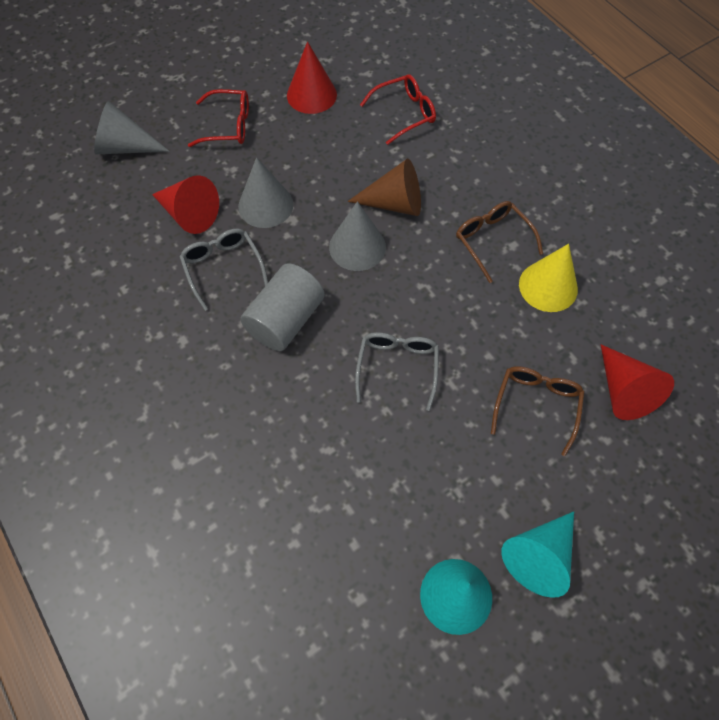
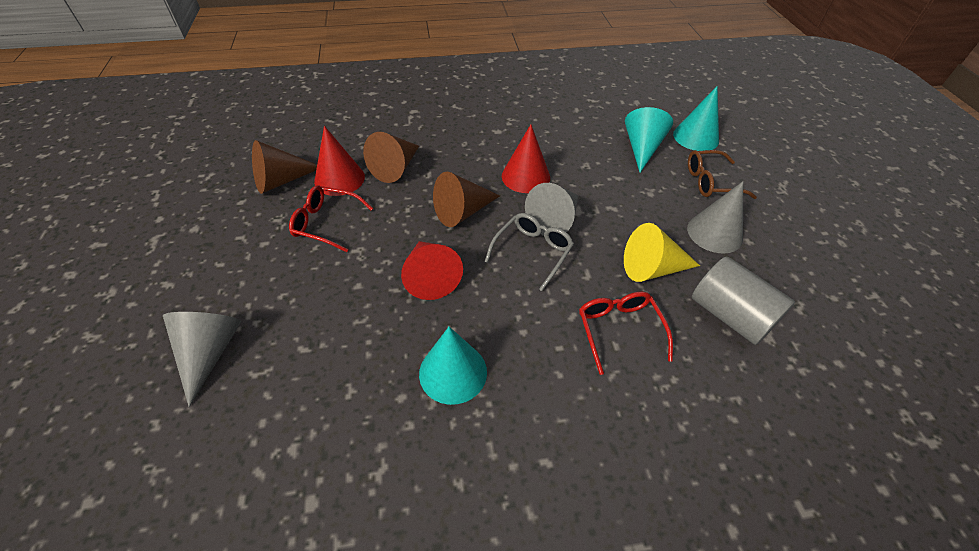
brown cone: [347,159,421,216] = 1 -> [252,140,317,194] [363,132,419,183] [433,172,500,227] = 3
brown glasses: [456,201,543,283] [491,366,585,456] = 2 -> [688,150,757,199] = 1
grey glasses: [180,229,268,311] [355,332,439,411] = 2 -> [485,213,574,291] = 1
turquoise cone: [420,559,492,635] [501,511,574,598] = 2 -> [419,327,487,405] [625,107,673,173] [673,86,719,151] = 3

